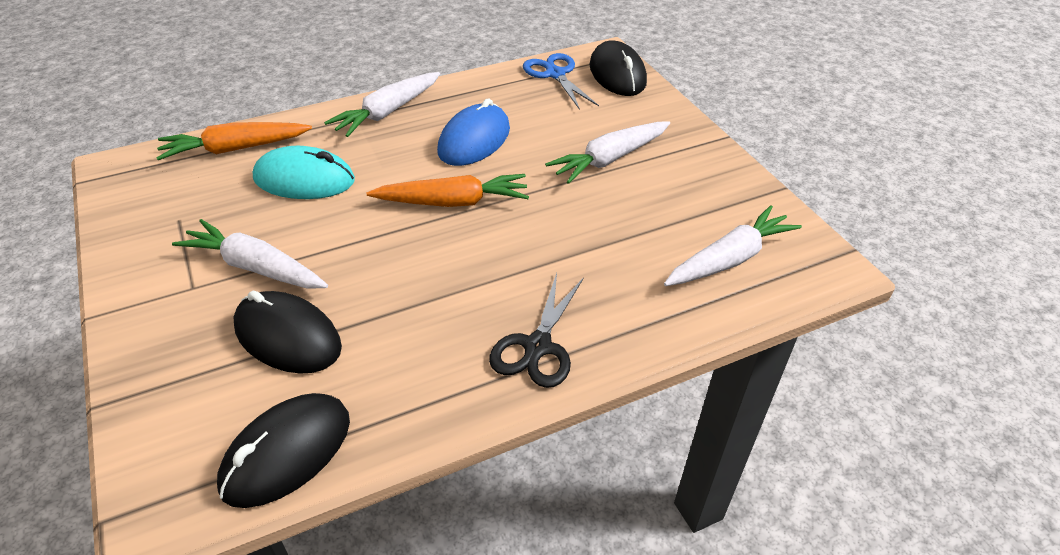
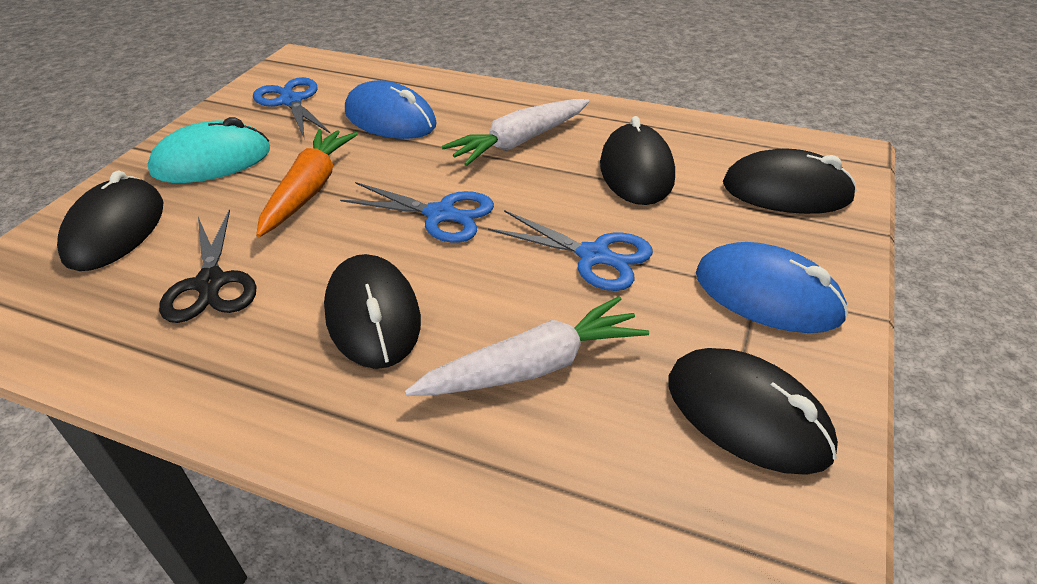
black mouse: [217,393,350,508] [234,291,342,374] [589,40,647,96] = 3 -> [57,170,163,271] [324,254,421,369] [600,116,675,205] [668,348,838,474] [723,149,857,214] = 5
blue mouse: [437,98,510,166] = 1 -> [345,80,437,139] [696,242,848,333] = 2
blue scissors: [523,53,599,110] = 1 -> [253,77,331,137] [340,182,494,243] [488,210,653,291] = 3
orange carrot: [156,122,312,160] [366,174,529,207] = 2 -> [256,129,358,237] = 1
white carrot: [172,219,328,289] [324,72,440,137] [545,121,670,184] [664,205,802,286] = 4 -> [405,296,649,396] [442,99,589,166] = 2

